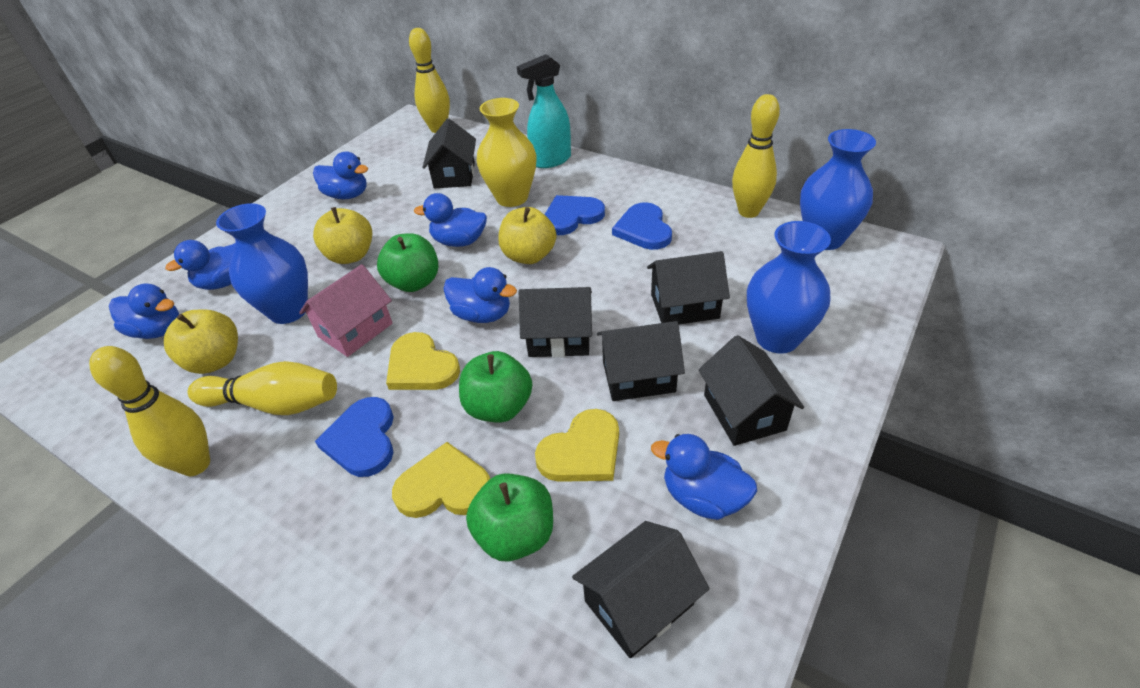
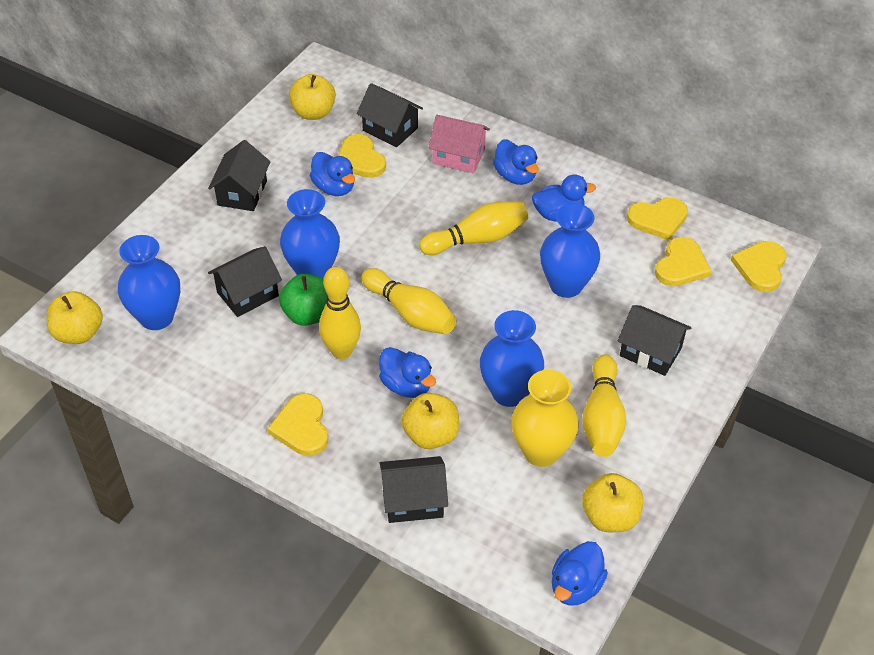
black house: [422,119,476,188] [519,287,592,357] [572,521,709,658] [597,321,685,401] [647,251,730,324] [698,335,804,446] = 6 -> [208,140,271,211] [208,246,282,317] [357,83,423,147] [380,456,448,523] [617,305,692,376] = 5
blue duck: [109,283,179,339] [165,240,235,290] [313,152,368,199] [414,193,487,247] [443,267,517,323] [651,434,757,520] = 6 -> [310,152,355,196] [379,347,436,398] [493,140,539,185] [532,175,596,221] [552,541,608,606] = 5
blue heart: [315,397,394,477] [544,195,605,235] [612,202,672,250] = 3 -> none = 0
blue vase: [216,203,308,324] [747,221,831,354] [800,129,876,250] = 3 -> [118,235,180,330] [280,189,340,279] [480,310,544,407] [540,203,600,298] = 4
green apple: [377,233,438,292] [459,351,532,422] [466,473,553,561] = 3 -> [279,273,327,326] = 1
turquoise spray bottle: [517,54,571,168] = 1 -> none = 0
yellow apple: [164,310,238,374] [313,207,372,264] [498,207,556,264] = 3 -> [46,291,103,344] [289,74,336,120] [401,393,459,449] [582,473,643,532] = 4
yellow heart: [386,332,460,390] [392,442,490,518] [535,409,619,482] = 3 -> [267,394,328,456] [338,134,386,178] [627,197,688,240] [655,237,712,286] [731,241,787,292] = 5

